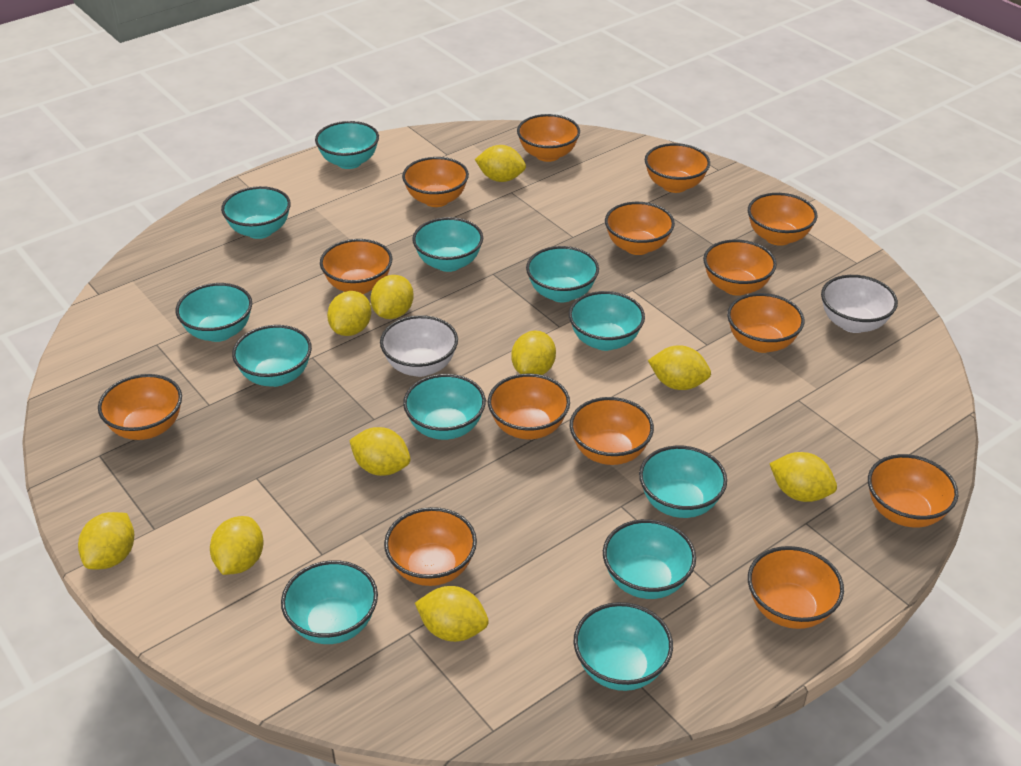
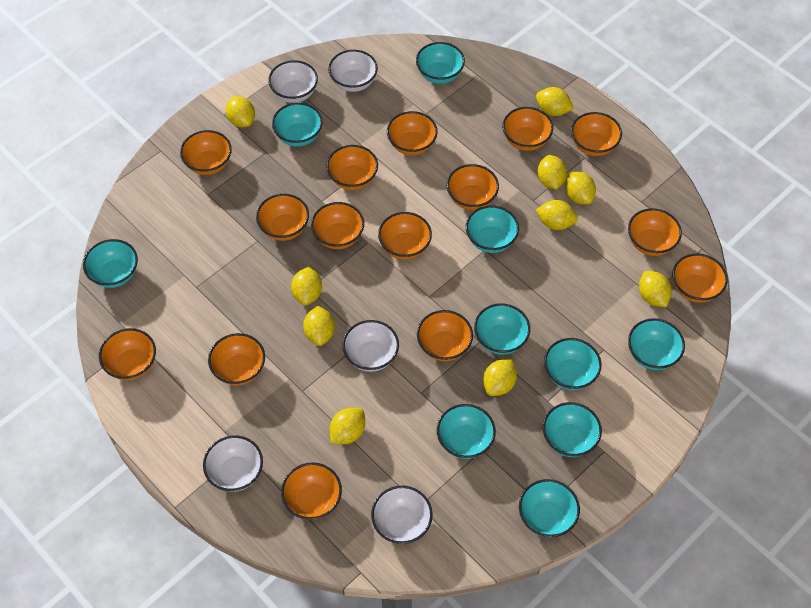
orange bowl: [98,374,182,440] [320,239,392,294] [384,507,477,586] [402,157,469,207] [488,374,570,439] [517,114,580,162] [570,397,654,465] [605,202,675,255] [645,143,710,193] [703,239,777,296] [727,293,804,353] [748,193,817,246] [748,546,844,629] [868,454,958,527] = 14 -> [99,328,156,380] [180,130,232,175] [208,333,265,385] [256,194,309,241] [281,462,342,520] [311,202,364,249] [326,145,378,190] [378,212,432,260] [387,111,438,155] [417,310,473,361] [447,164,499,210] [503,107,553,151] [571,112,622,156] [628,208,682,256] [672,253,728,303] = 15
turquoise bowl: [176,283,252,342] [221,186,291,239] [232,325,312,387] [281,560,378,644] [315,121,379,169] [403,374,486,440] [412,217,483,272] [526,246,599,302] [569,291,645,351] [574,602,673,691] [603,519,696,599] [639,446,727,518] = 12 -> [83,239,138,288] [272,103,323,147] [416,42,465,84] [437,404,496,459] [466,206,519,253] [474,303,530,354] [519,479,580,537] [543,402,602,457] [544,338,602,390] [628,318,685,370] = 10
white bowl: [380,315,458,377] [821,275,898,333] = 2 -> [203,436,263,492] [268,60,318,103] [328,50,378,92] [342,320,399,372] [371,486,433,544] = 5

